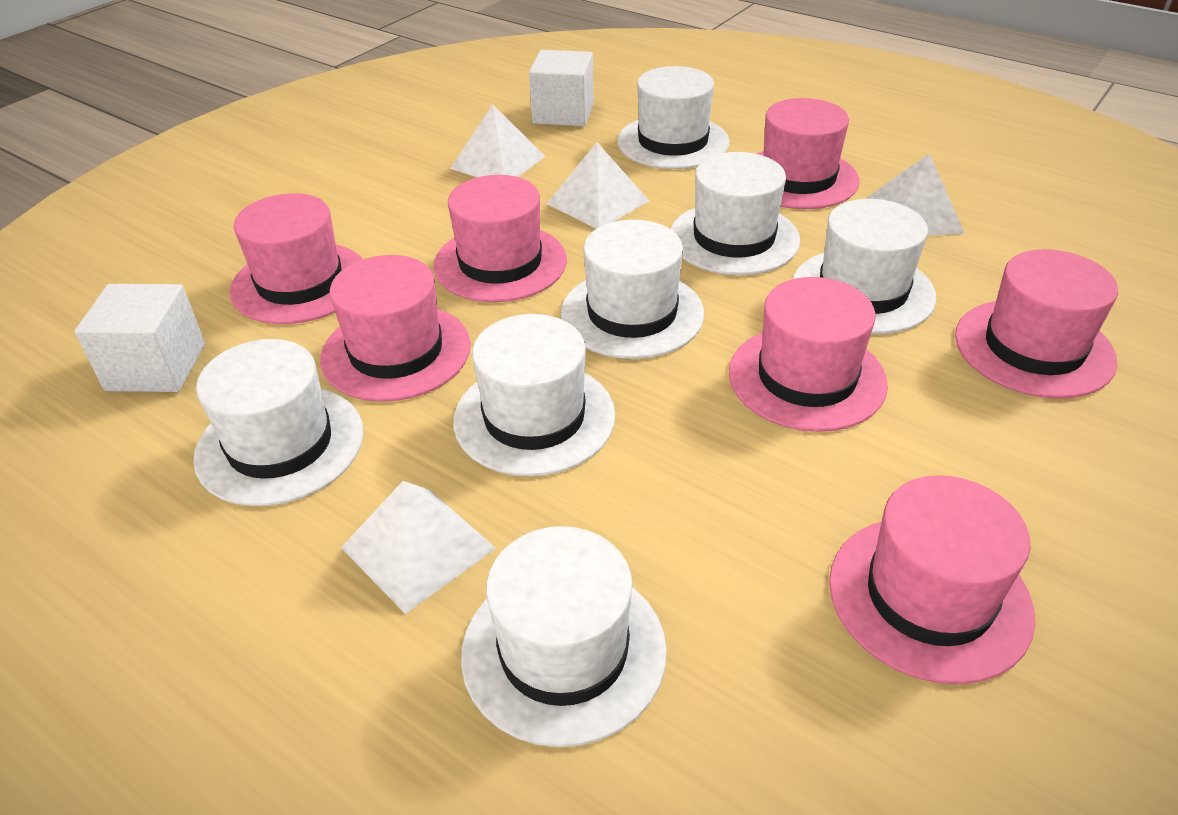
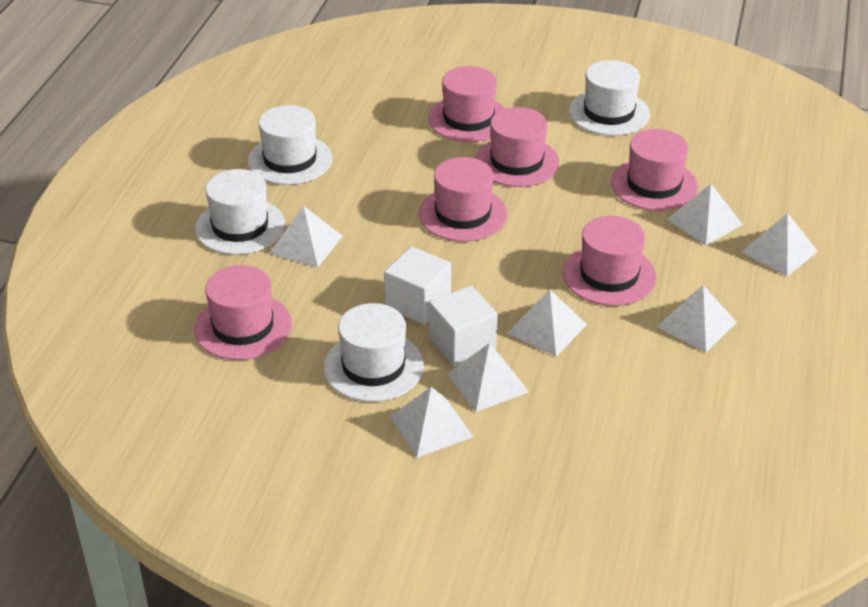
pink hat: [230,193,363,324] [320,255,471,402] [433,175,567,302] [729,277,888,432] [757,98,860,209] [829,475,1035,685] [955,249,1118,399] = 7 -> [194,265,292,360] [419,157,508,242] [428,66,505,142] [475,107,560,187] [563,216,657,306] [611,129,698,211] = 6
white hat: [193,339,364,506] [453,314,615,477] [461,526,667,747] [561,220,704,359] [617,66,730,169] [670,152,800,275] [793,199,936,334] = 7 -> [195,169,285,255] [248,105,332,185] [323,303,424,402] [569,60,650,136] = 4
white pyramid: [341,481,496,614] [450,104,545,177] [547,142,649,229] [867,153,965,236] = 4 -> [270,206,343,267] [390,387,473,458] [447,343,529,412] [507,290,587,357] [657,285,737,353] [667,184,743,245] [742,213,818,277] = 7

